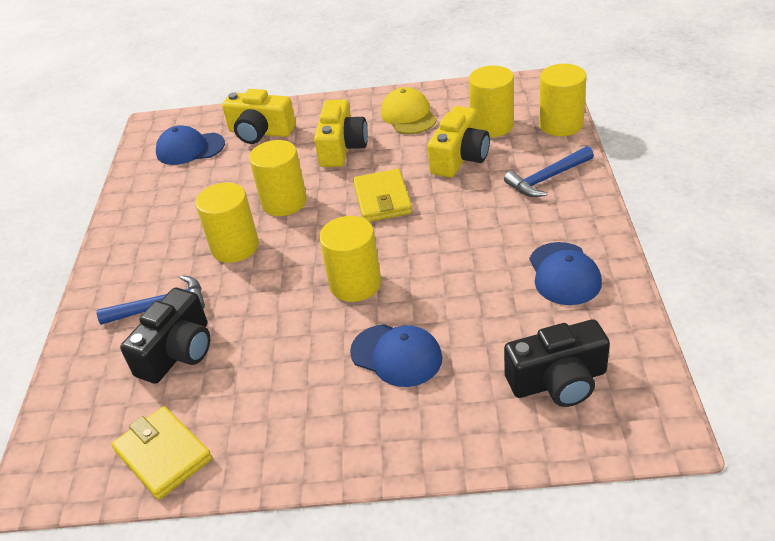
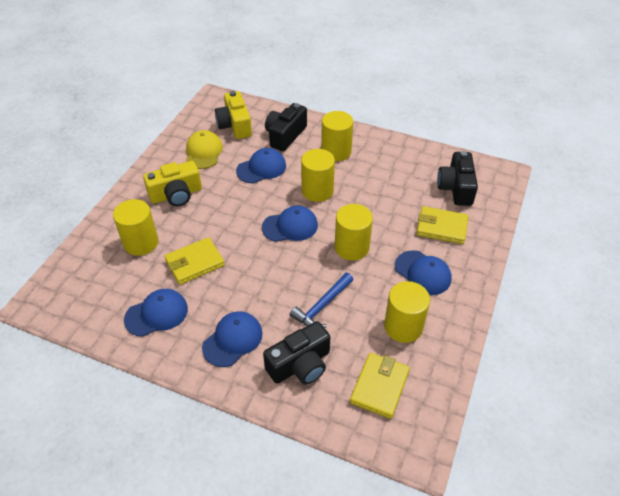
black camera: [120,288,210,384] [504,319,610,407] = 2 -> [263,321,330,385] [265,103,307,151] [437,151,478,206] = 3
blue cap: [156,125,225,165] [350,324,442,387] [529,242,602,305] = 3 -> [124,289,188,337] [202,311,263,367] [236,148,286,183] [262,205,318,242] [395,250,451,295] = 5
blue hammer: [97,275,205,325] [504,146,594,197] = 2 -> [290,273,353,328] = 1
yellow camera: [222,89,296,144] [314,99,368,167] [428,106,490,178] = 3 -> [143,161,202,206] [215,91,252,139] = 2
yellow wallet: [111,406,212,500] [353,169,412,222] = 2 -> [164,237,225,285] [350,353,410,419] [416,206,468,244] = 3

